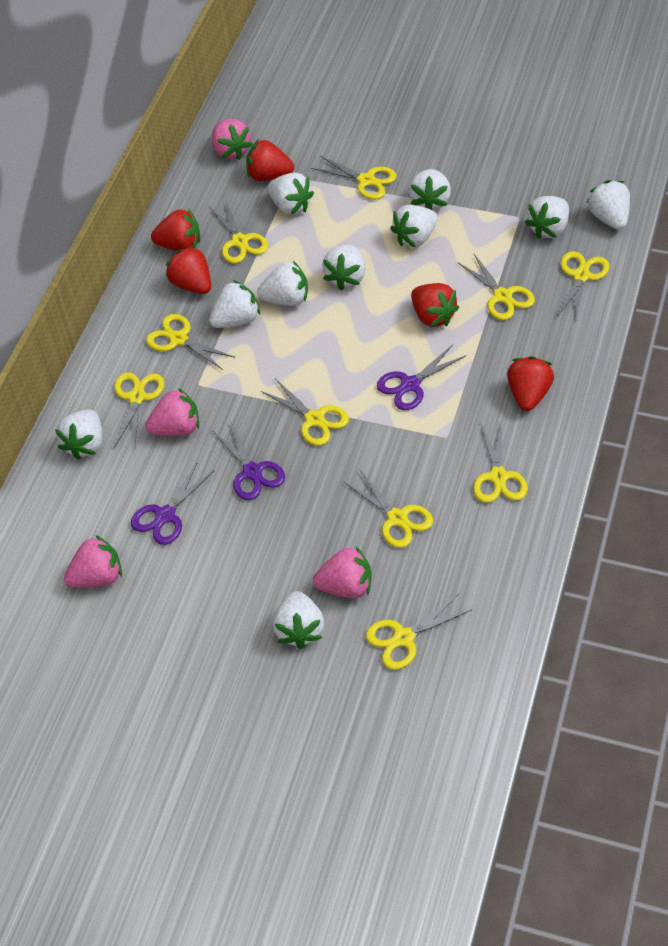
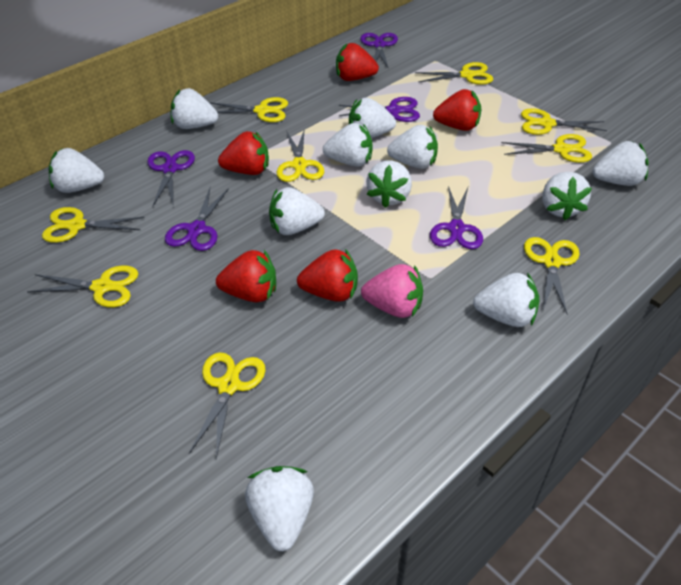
pink strawberry: [64,535,122,588] [145,388,199,436] [212,119,253,160] [313,546,371,598] = 4 -> [361,264,423,318] = 1
purple scissors: [131,462,215,545] [212,423,285,500] [377,345,466,410] = 3 -> [147,150,195,206] [165,188,229,251] [339,97,420,122] [360,33,398,69] [430,186,483,249] = 5
white strawberry: [55,409,103,460] [209,280,260,328] [257,261,308,306] [267,172,314,215] [273,591,324,649] [322,245,365,291] [390,205,438,247] [409,169,451,210] [525,196,569,239] [586,180,630,230] = 10 -> [49,148,104,193] [171,88,218,129] [245,466,314,551] [269,187,325,235] [323,123,372,167] [349,97,396,138] [366,161,412,208] [387,125,438,169] [473,273,539,327] [543,172,592,220] [593,141,648,186] = 11
yellow scissors: [114,372,165,448] [146,314,235,370] [209,201,268,264] [261,378,349,446] [311,156,397,200] [344,470,433,548] [366,594,471,670] [458,254,535,320] [473,420,528,503] [556,251,609,320] = 10 -> [27,265,138,308] [42,207,145,243] [189,352,266,459] [210,97,288,122] [276,129,324,182] [415,62,493,85] [501,134,592,163] [521,108,607,135] [524,237,580,313] = 9

